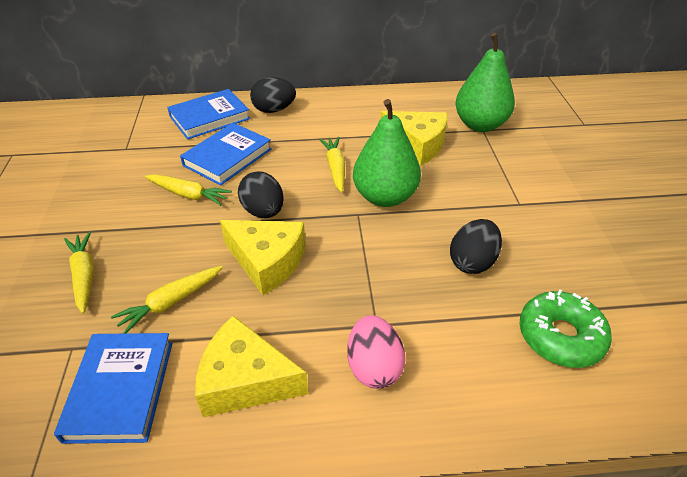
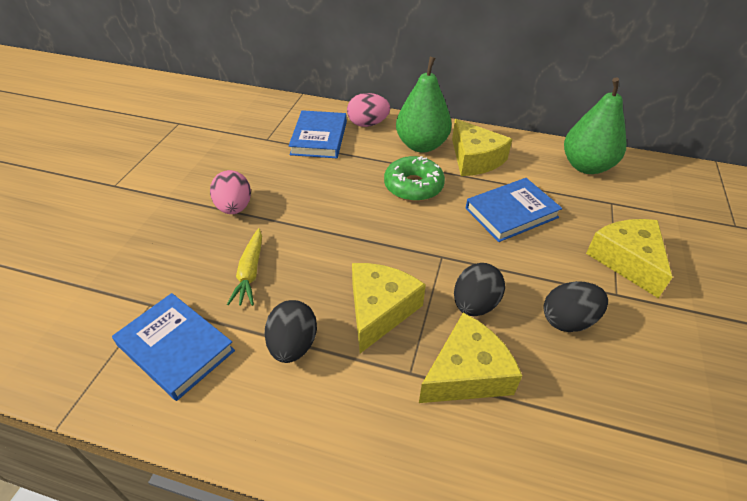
pink egg: [347,315,405,389] = 1 -> [210,170,251,214] [347,93,390,127] = 2
yellow carrot: [64,232,93,314] [111,266,223,334] [145,174,232,206] [319,137,345,193] = 4 -> [227,228,262,306] = 1
yellow cheese: [195,316,308,417] [220,220,305,295] [380,111,448,166] = 3 -> [352,263,426,353] [419,313,522,403] [452,119,512,176] [586,219,672,298] = 4

